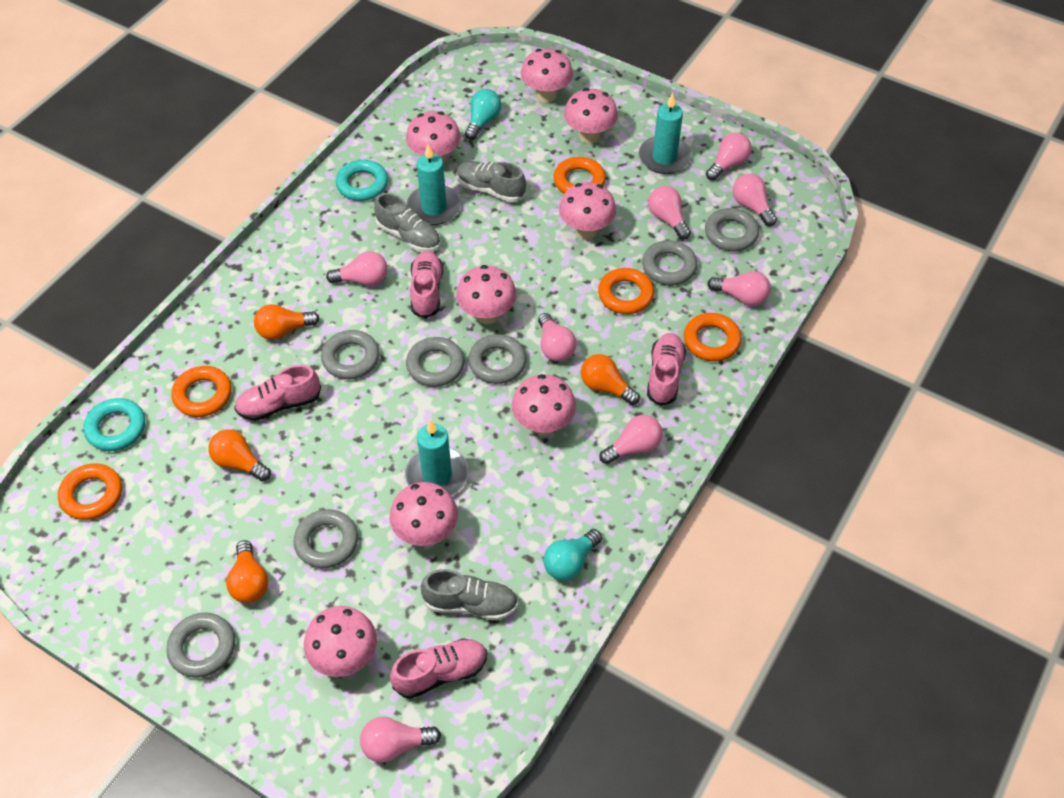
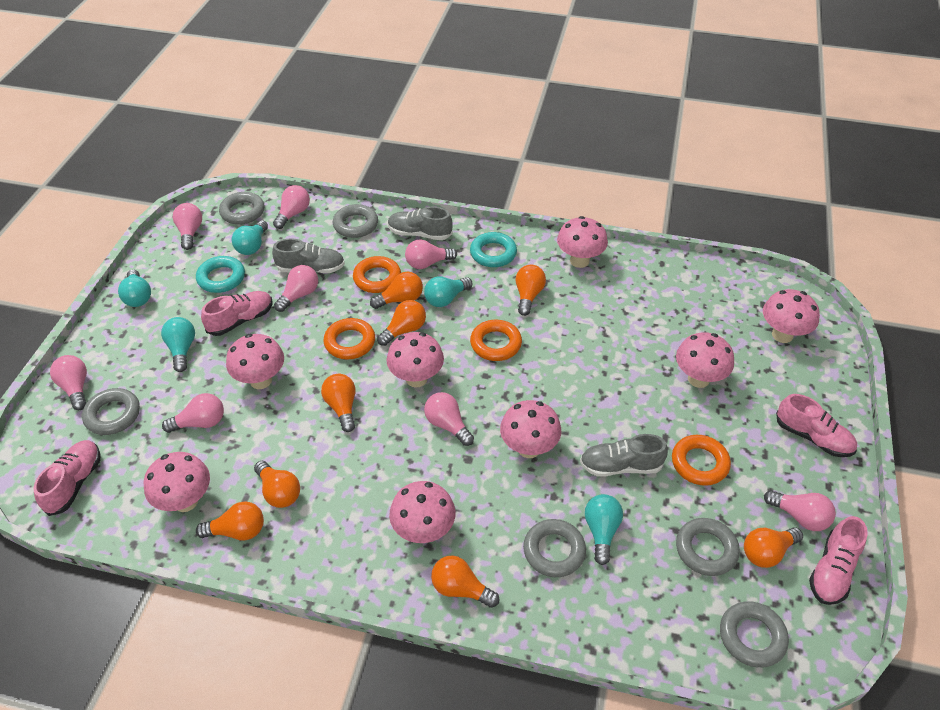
grey ring: [166,613,235,678] [293,509,358,568] [321,330,380,379] [406,337,465,387] [468,334,527,384] [642,240,697,285] [705,208,759,251] = 7 -> [82,388,140,435] [219,192,264,225] [333,204,378,238] [523,519,586,577] [676,518,740,576] [720,601,789,668] = 6
orange light bulb: [208,430,271,481] [226,540,268,603] [254,304,320,340] [581,354,640,405] = 4 -> [196,501,264,541] [254,461,300,508] [321,374,356,432] [370,272,423,309] [377,300,426,346] [431,555,499,608] [516,265,546,316] [744,527,803,568] = 8
orange ring: [58,463,122,520] [171,366,232,417] [553,157,606,194] [598,268,654,314] [684,313,741,361] = 5 -> [323,318,375,360] [353,256,401,293] [470,320,522,361] [672,435,731,486] = 4
turquoise candle: [405,419,469,496] [407,144,461,225] [639,93,692,174] = 3 -> none = 0
turquoise light bulb: [465,89,501,140] [543,529,602,581] = 2 -> [118,269,151,307] [161,317,195,372] [232,220,268,255] [424,276,472,307] [585,494,623,565] = 5

